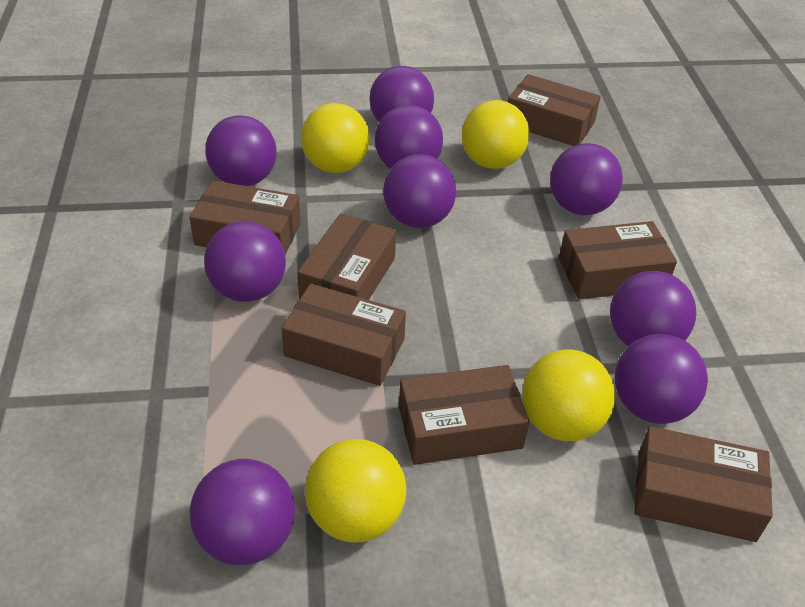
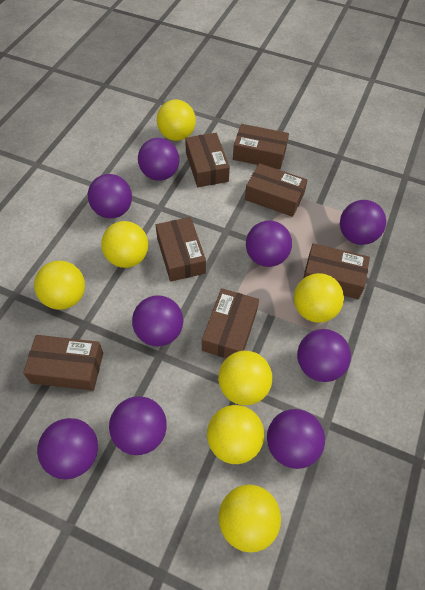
yellow ball: [301,103,370,173] [305,439,406,543] [462,100,529,169] [522,349,615,441] = 4 -> [34,261,85,310] [101,221,148,268] [157,99,196,141] [207,405,264,464] [218,351,272,405] [219,484,281,553] [294,273,344,323] = 7

